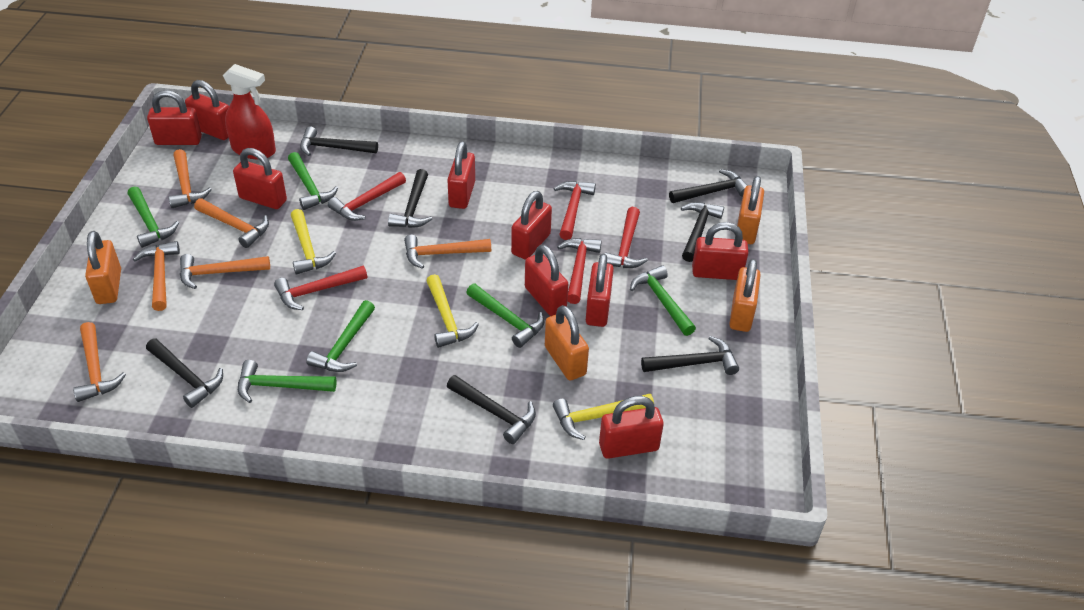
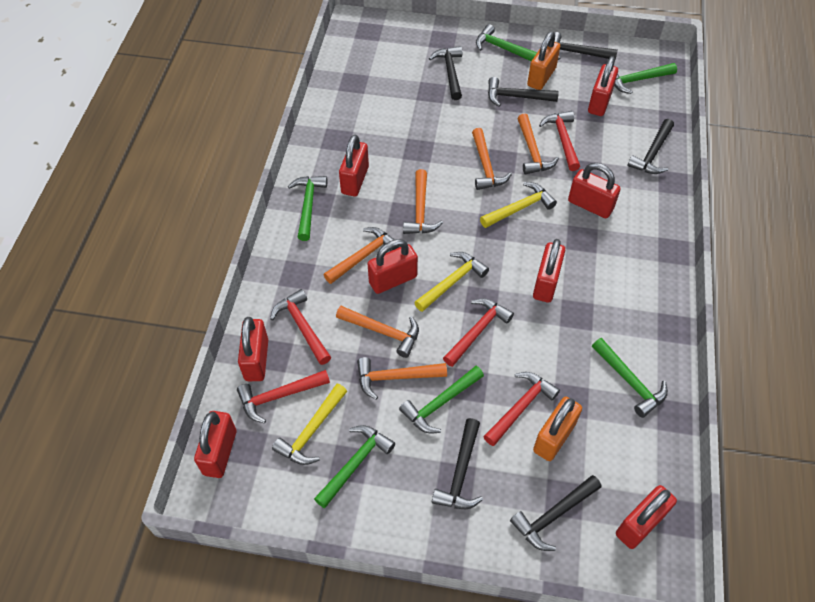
black hammer: [146,338,223,408] [300,126,378,156] [388,169,432,228] [447,375,536,444] [641,336,739,375] [669,169,748,203] [681,202,724,262] = 7 -> [429,46,462,100] [432,418,483,509] [488,77,559,106] [510,475,601,551] [554,32,618,60] [628,119,674,174] = 6
orange padlock: [85,231,121,304] [545,305,589,380] [729,259,761,332] [737,176,764,244] = 4 -> [527,31,560,90] [533,397,582,461] = 2
red padlock: [147,90,202,145] [185,80,229,140] [233,148,287,209] [447,141,475,209] [511,191,552,260] [525,245,568,316] [586,254,614,327] [599,396,664,459] [692,222,749,280] = 9 -> [194,411,237,478] [238,317,268,381] [339,134,369,196] [368,239,418,294] [533,239,565,303] [568,163,621,218] [588,56,618,116] [616,485,677,549] = 8
red spray bottle: [223,64,276,159] = 1 -> none = 0

